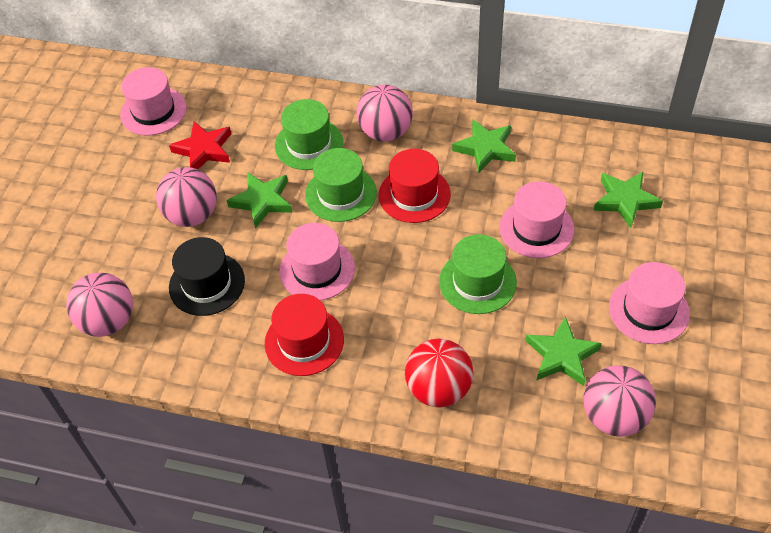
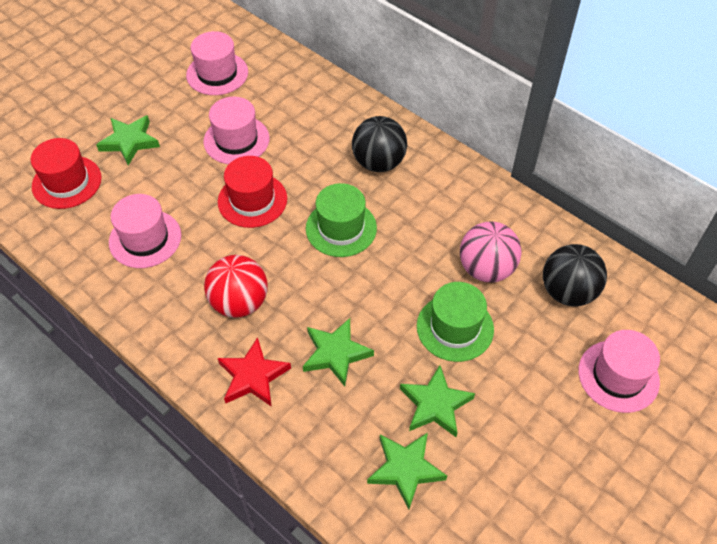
black ball: none = 0 -> [352,116,407,172] [543,244,607,306] = 2
black hat: [169,237,245,316] = 1 -> none = 0
green hat: [275,99,343,170] [305,148,377,222] [439,234,517,314] = 3 -> [306,183,377,257] [417,282,494,362] = 2
pink ball: [66,272,133,337] [156,167,217,227] [356,84,413,142] [584,365,656,437] = 4 -> [460,221,522,282] = 1

